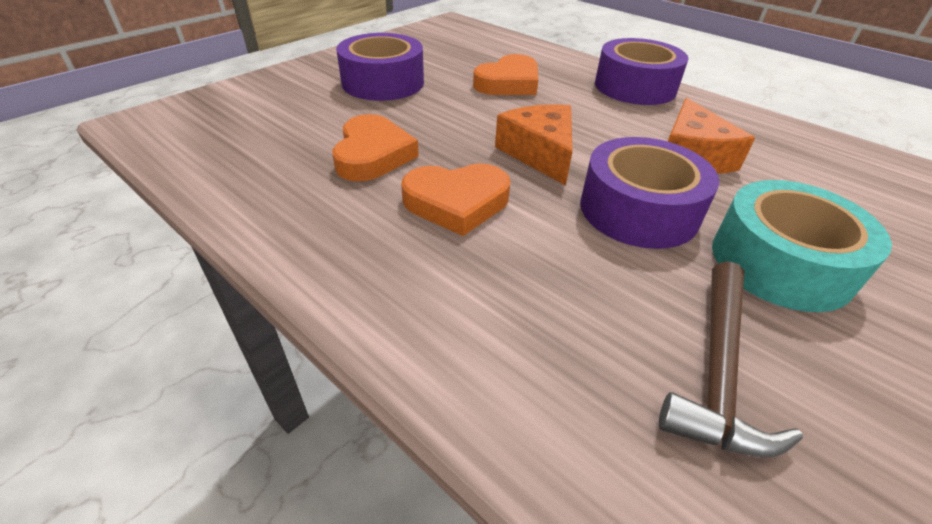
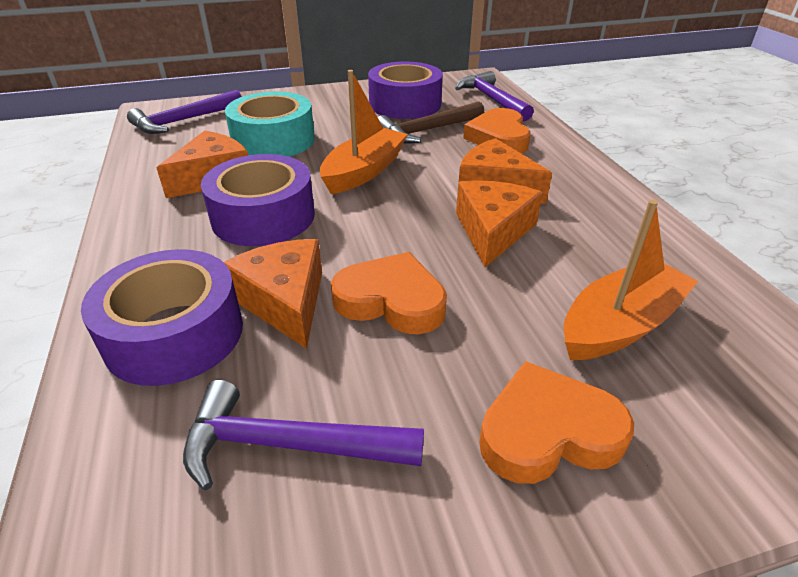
orange boat: none = 0 -> [320,70,408,194] [564,200,698,360] = 2
orange cheese: [495,104,572,185] [668,98,755,174] = 2 -> [157,131,248,198] [224,239,322,349] [456,180,543,267] [459,138,552,204] = 4
purple hammer: none = 0 -> [127,90,242,134] [183,380,424,490] [455,71,534,121] = 3

